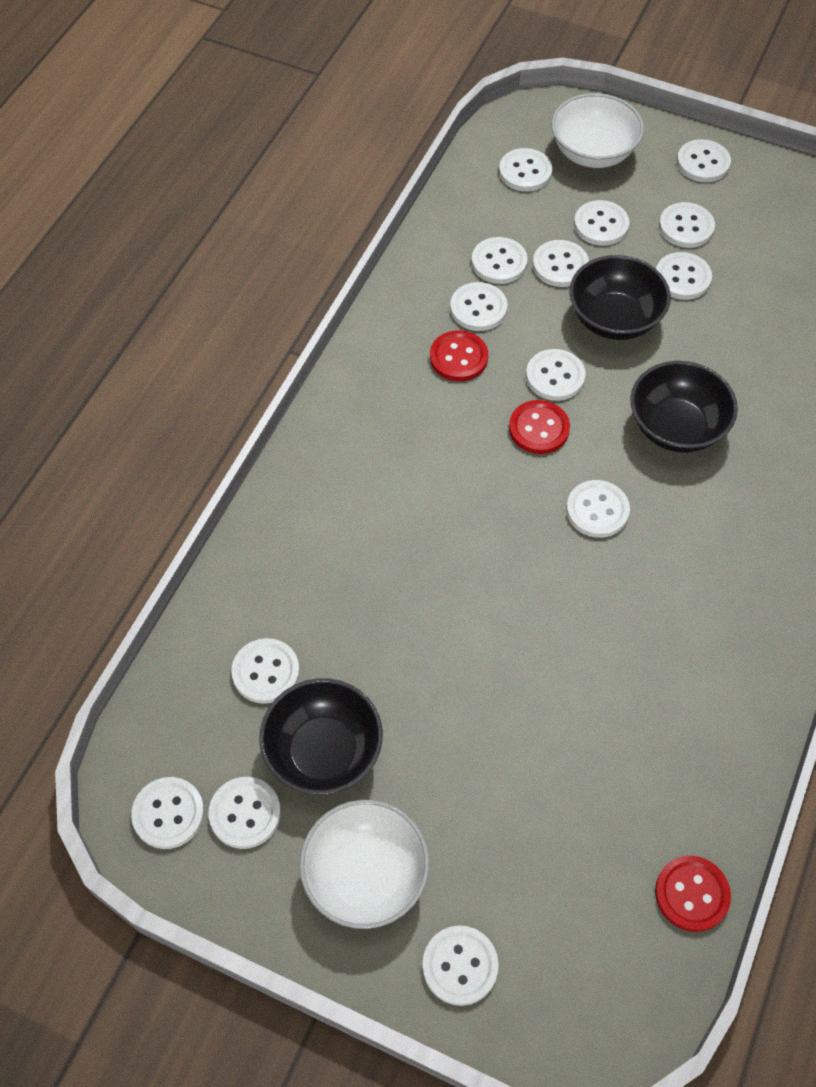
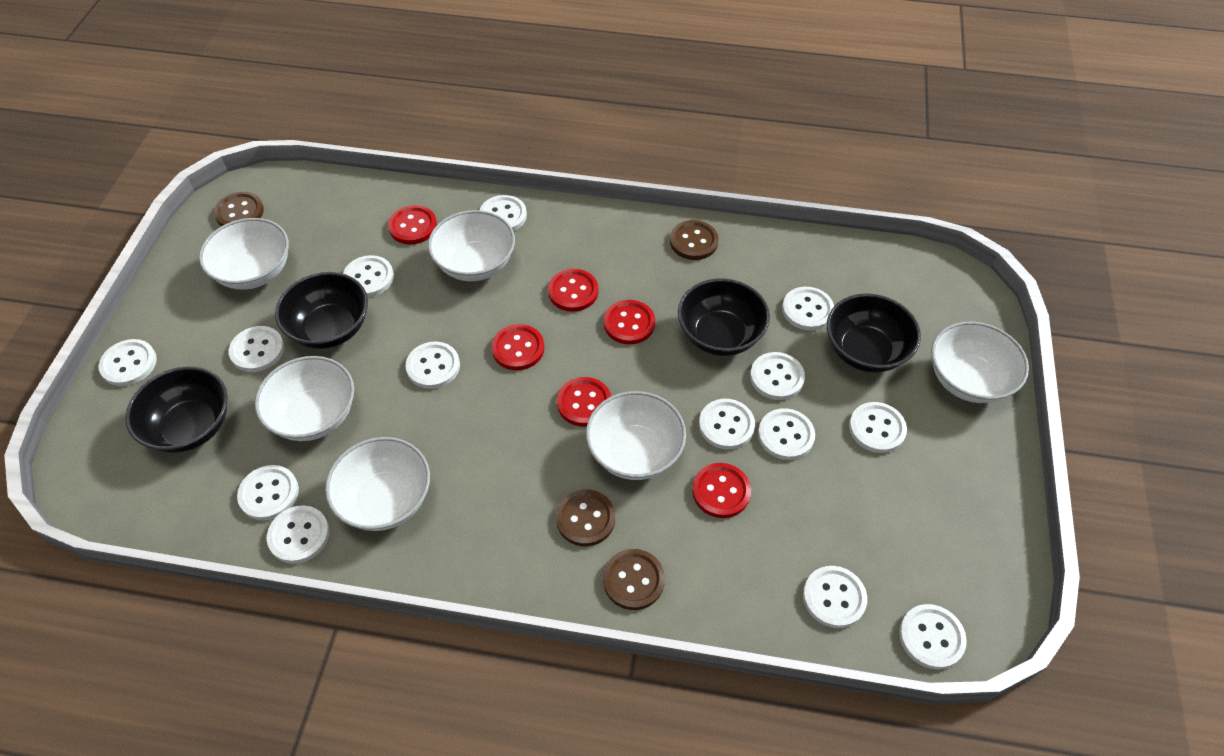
black bowl: [259,678,383,795] [569,255,671,340] [630,361,738,453] = 3 -> [125,366,228,453] [275,272,368,349] [678,278,770,356] [827,293,921,373] = 4
brown button: none = 0 -> [214,192,264,226] [556,489,615,546] [603,549,665,610] [670,220,719,260] = 4
red button: [430,330,488,381] [509,400,570,454] [655,856,731,932] = 3 -> [388,205,437,244] [491,324,544,370] [548,269,599,312] [557,377,611,426] [604,300,655,344] [692,463,751,518] = 6
white bowl: [299,800,429,929] [551,93,644,168] = 2 -> [199,218,289,290] [255,356,354,441] [325,437,430,531] [428,210,515,281] [586,391,686,480] [931,321,1029,403] = 6

